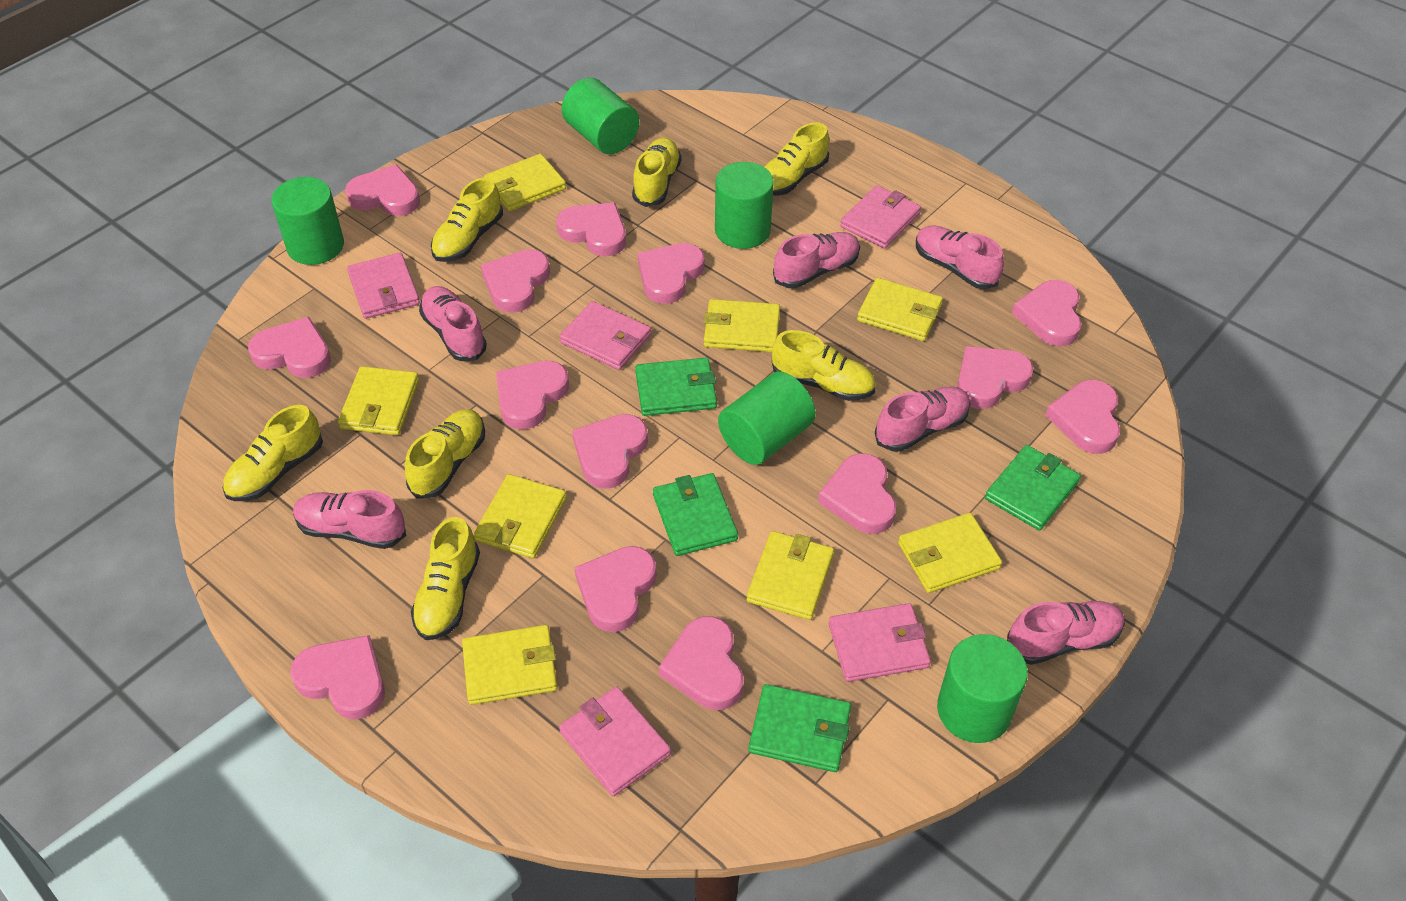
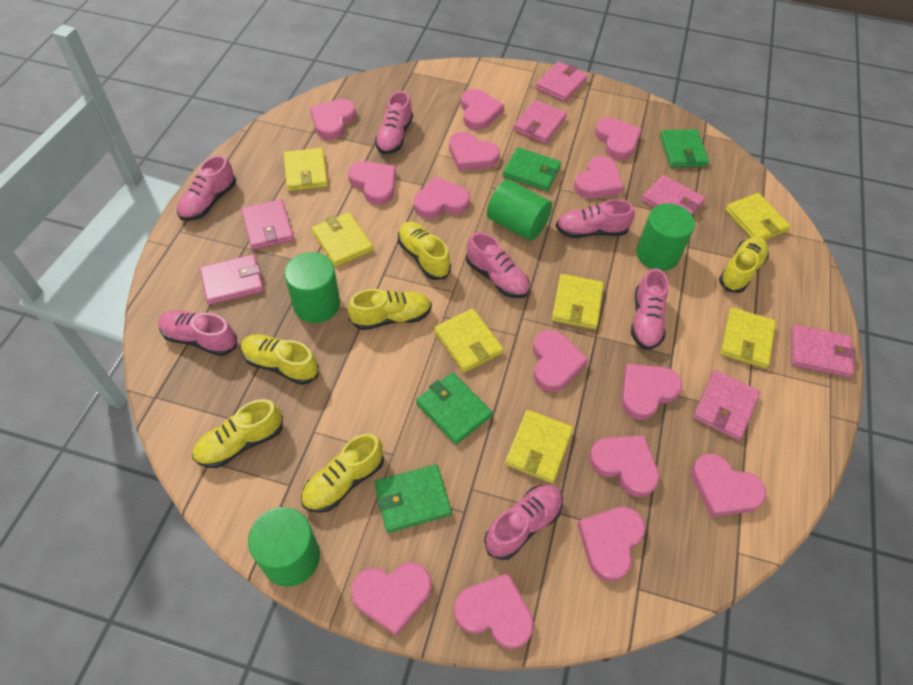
green cylinder: [271,177,344,265] [561,78,639,154] [715,162,774,249] [718,372,816,465] [937,634,1028,743] = 5 -> [248,507,320,587] [284,252,340,323] [487,180,552,241] [636,203,695,271] = 4
pink shoe: [293,490,406,549] [419,286,487,361] [773,232,860,288] [875,387,971,452] [916,225,1004,289] [1007,601,1125,665] = 6 -> [158,310,237,356] [177,155,236,221] [375,91,413,154] [466,232,530,298] [484,485,563,560] [556,199,634,238] [631,268,669,350] = 7
pink wallet: [347,253,420,319] [559,686,671,796] [560,301,651,370] [829,603,931,682] [840,185,921,249] = 5 -> [200,254,264,305] [241,199,294,250] [513,100,567,144] [535,62,588,102] [641,175,705,215] [693,370,760,441] [791,324,856,378] = 7
yellow shoe: [223,405,323,501] [405,409,485,498] [411,517,480,640] [431,177,503,262] [632,138,681,207] [765,122,829,196] [772,330,876,401] = 7 -> [192,399,283,468] [241,334,319,385] [301,433,384,513] [348,289,432,330] [398,221,451,280] [719,237,769,293] = 6
yellow wallet: [338,366,419,435] [462,625,558,705] [474,474,566,558] [484,154,566,211] [704,299,780,352] [747,531,834,620] [857,278,943,341] [898,513,1002,593] = 8 -> [284,148,328,191] [312,212,373,267] [434,308,503,373] [505,410,573,483] [552,274,604,330] [720,308,776,369] [725,193,790,240] = 7

